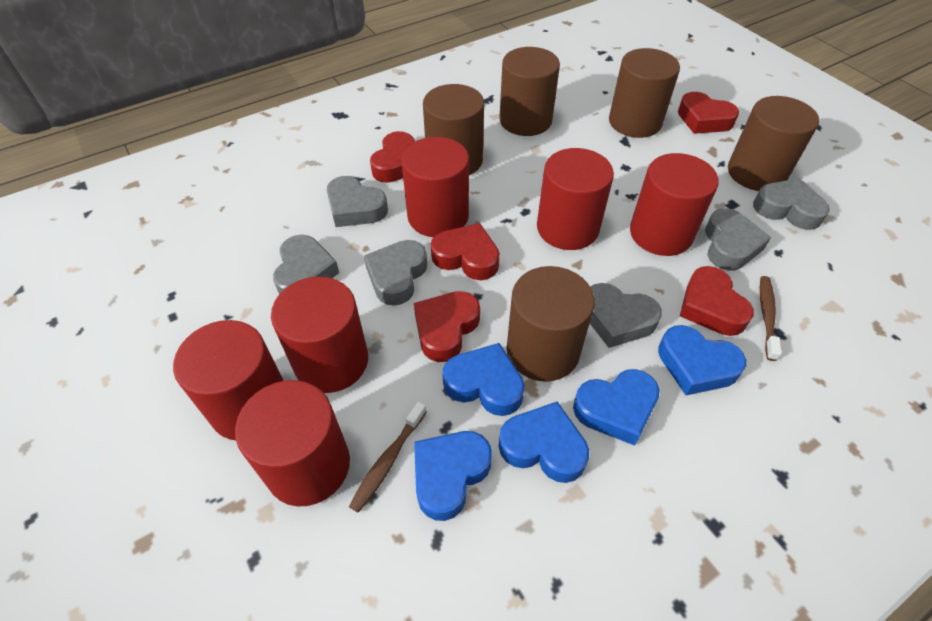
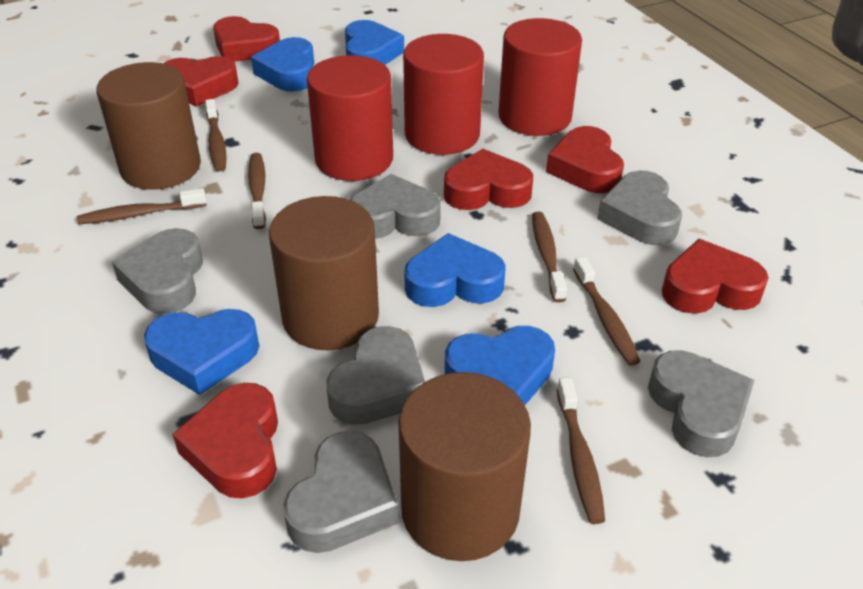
brown cylinder: [423,84,484,175] [499,47,560,136] [507,266,595,382] [609,48,680,138] [728,96,819,191] = 5 -> [97,62,201,190] [269,196,379,350] [399,372,531,561] = 3
brown toothbrush: [349,402,427,513] [760,276,782,361] = 2 -> [77,188,206,225] [205,99,227,171] [248,153,266,229] [532,212,567,302] [557,378,605,524] [573,256,641,366] = 6
red cylinder: [173,320,284,440] [235,380,350,506] [271,276,368,393] [401,137,469,237] [537,148,614,250] [630,153,719,256] = 6 -> [307,55,393,181] [403,34,484,155] [498,18,582,136] = 3
red heart: [370,131,415,183] [414,291,480,362] [431,223,500,280] [678,92,739,134] [680,266,754,336] = 5 -> [163,56,239,107] [172,383,278,498] [213,16,280,62] [444,149,533,210] [546,126,624,193] [662,239,769,314] = 6

